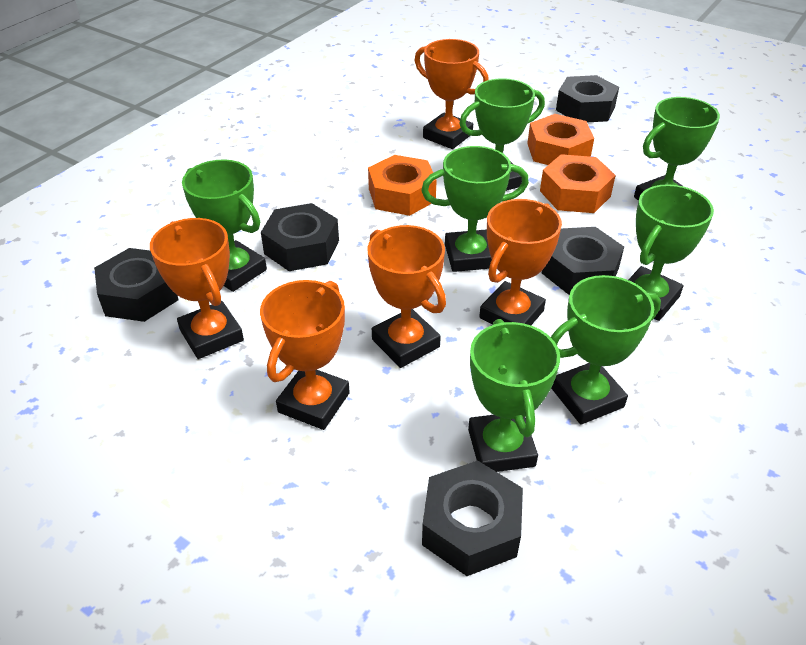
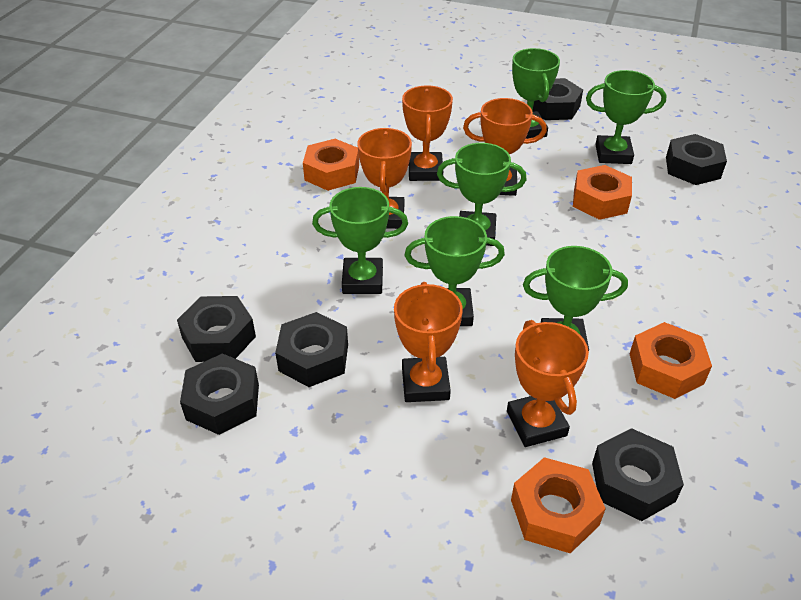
black nut: [94,248,178,322] [261,203,339,271] [422,460,523,576] [542,227,624,295] [556,75,619,122] = 5 -> [177,296,256,362] [180,354,259,435] [275,312,348,387] [533,78,583,120] [592,428,684,521] [666,134,727,185] = 6
green trophy: [182,159,267,292] [421,146,529,272] [459,78,545,191] [468,319,560,472] [551,275,661,425] [628,184,714,321] [634,97,720,201] = 7 -> [312,187,408,294] [405,216,505,326] [437,143,526,246] [512,48,560,139] [523,246,628,351] [586,70,667,164] = 6
orange nut: [368,155,437,216] [527,114,594,165] [540,154,616,213] = 3 -> [303,139,359,191] [511,457,606,553] [573,165,632,220] [630,322,712,399] = 4

